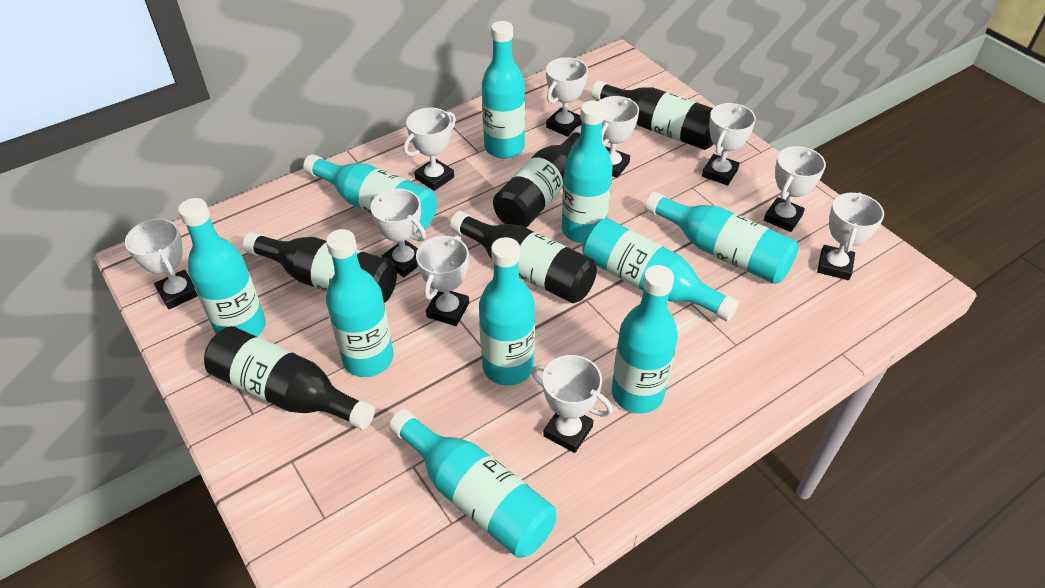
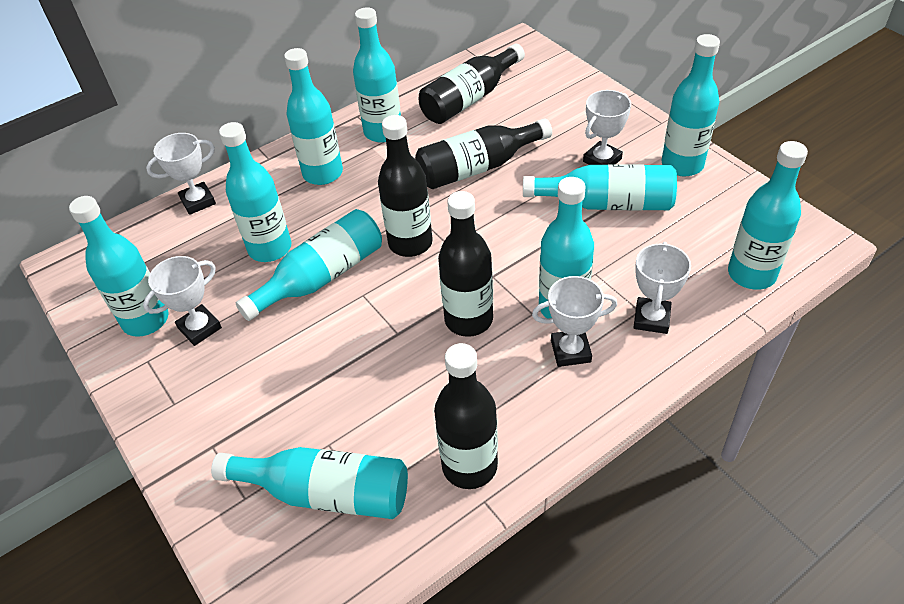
white trophy: [125,219,198,309] [370,188,426,277] [404,108,456,191] [416,235,469,326] [531,355,613,453] [546,57,588,137] [598,96,639,178] [702,103,756,186] [764,146,826,232] [817,192,884,280] = 10 -> [143,256,222,346] [146,133,216,215] [532,276,617,367] [583,90,631,165] [633,242,691,334] = 5

